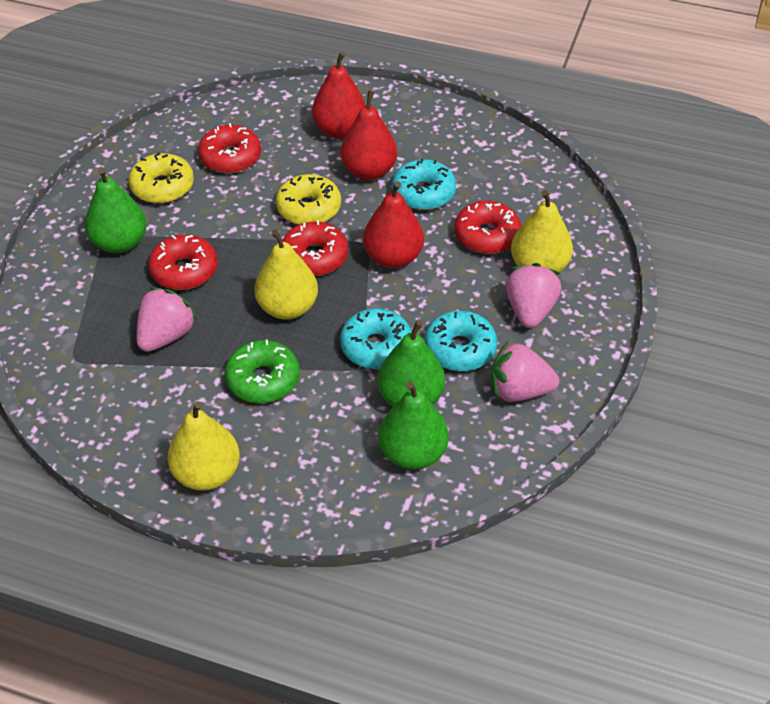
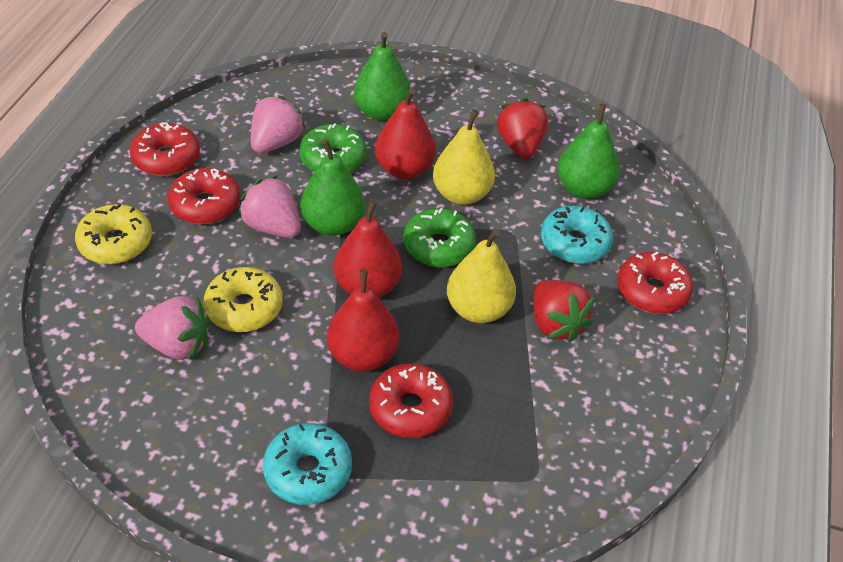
green donut: [225,339,299,403] = 1 -> [299,123,367,173] [403,208,476,267] = 2
red strawberry: none = 0 -> [497,98,548,159] [533,280,595,342] = 2
turquoise donut: [340,308,412,369] [392,159,456,210] [425,311,497,371] = 3 -> [263,423,352,505] [541,206,613,264] = 2
yellow pear: [168,401,240,491] [254,229,318,320] [511,190,573,272] = 3 -> [433,109,495,205] [447,229,516,323] = 2

